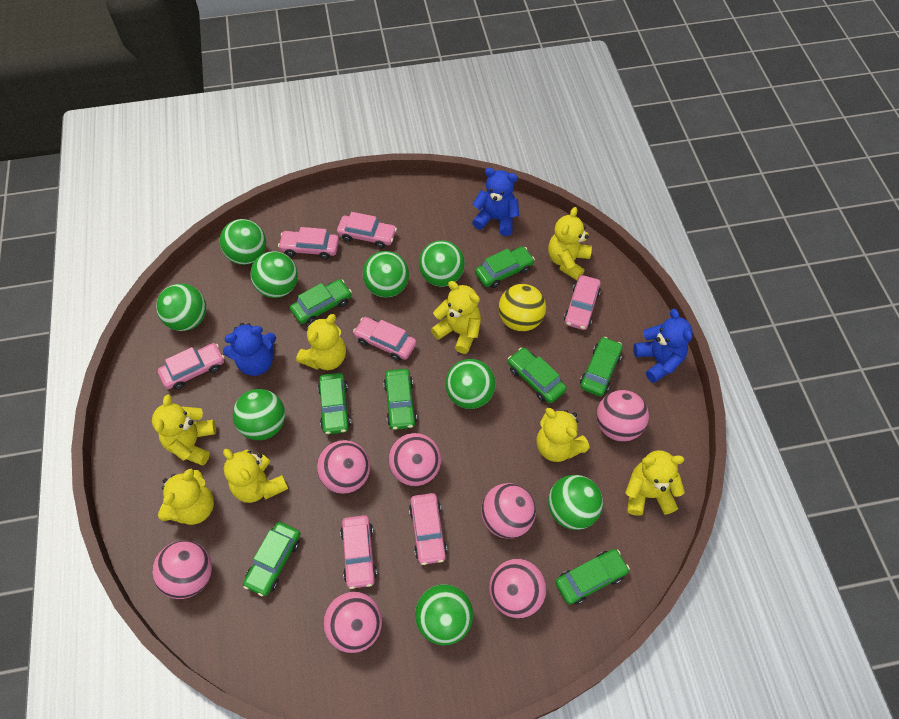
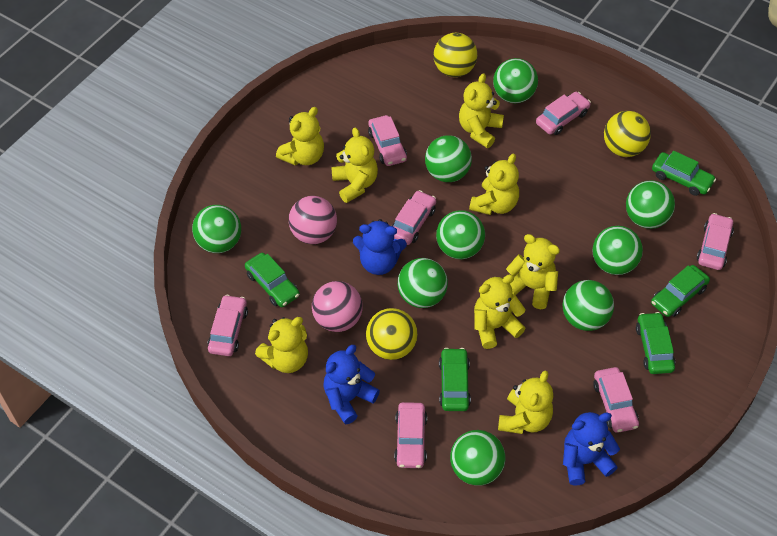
green car: [243,522,300,596] [290,279,352,324] [318,373,351,435] [383,369,417,430] [475,246,535,288] [508,347,567,403] [555,549,630,605] [580,337,623,397] = 8 -> [245,253,300,307] [439,348,471,411] [636,312,675,374] [651,265,710,317] [652,151,716,196] = 5
pink ball: [152,541,212,599] [317,440,370,494] [323,592,382,653] [389,433,441,486] [481,483,536,539] [489,559,547,618] [597,390,649,441] = 7 -> [289,196,337,244] [312,281,363,332] = 2
yellow ball: [498,284,546,332] = 1 -> [366,308,418,360] [434,33,477,77] [604,111,651,157] = 3

